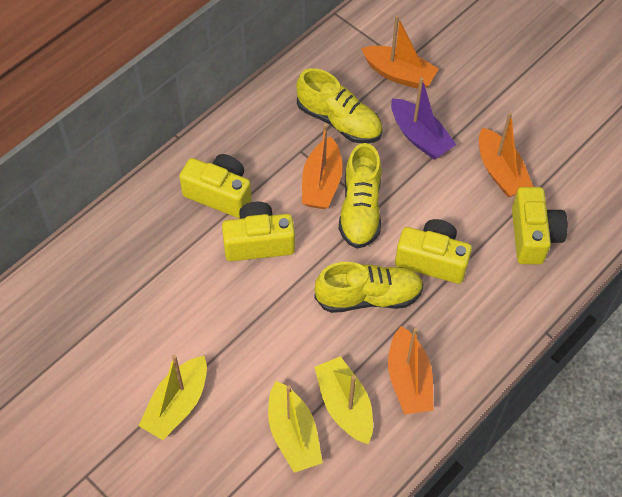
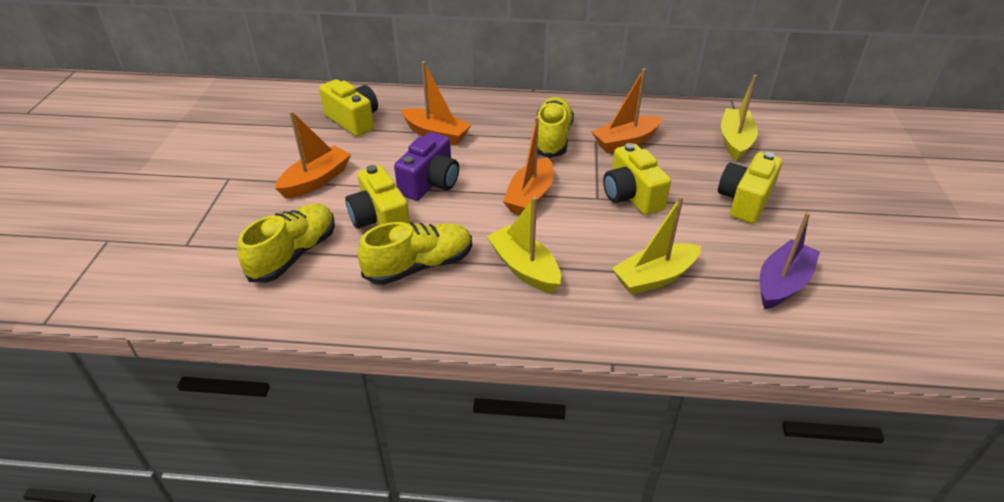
purple camera: none = 0 -> [394,132,459,201] = 1

